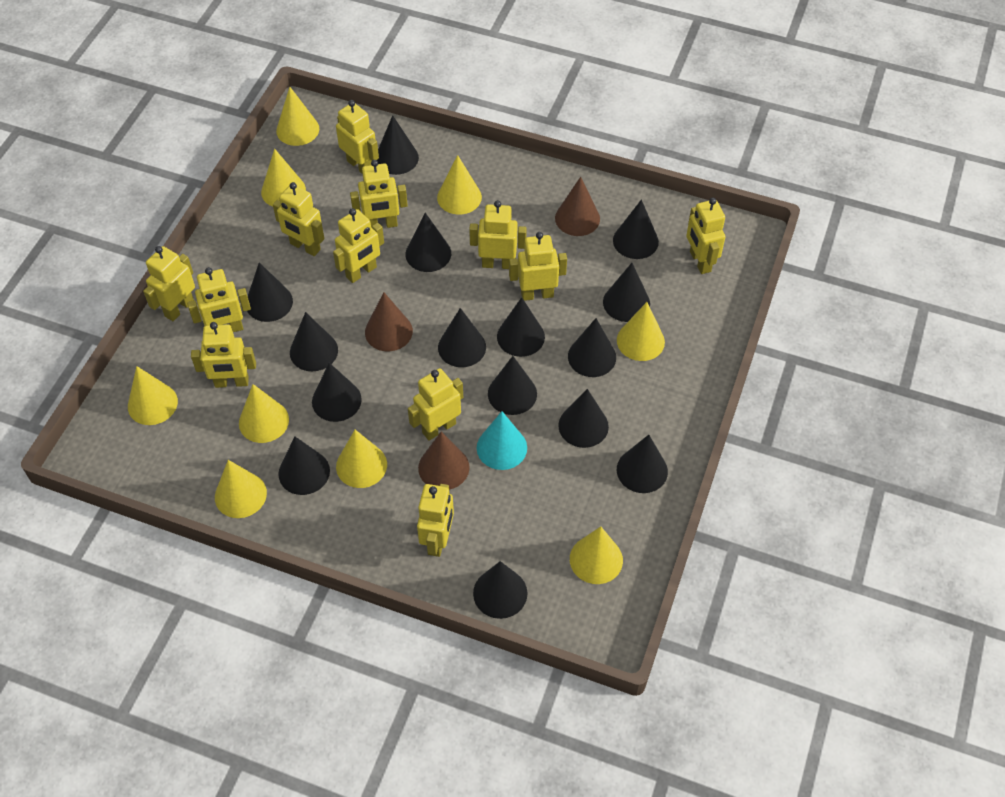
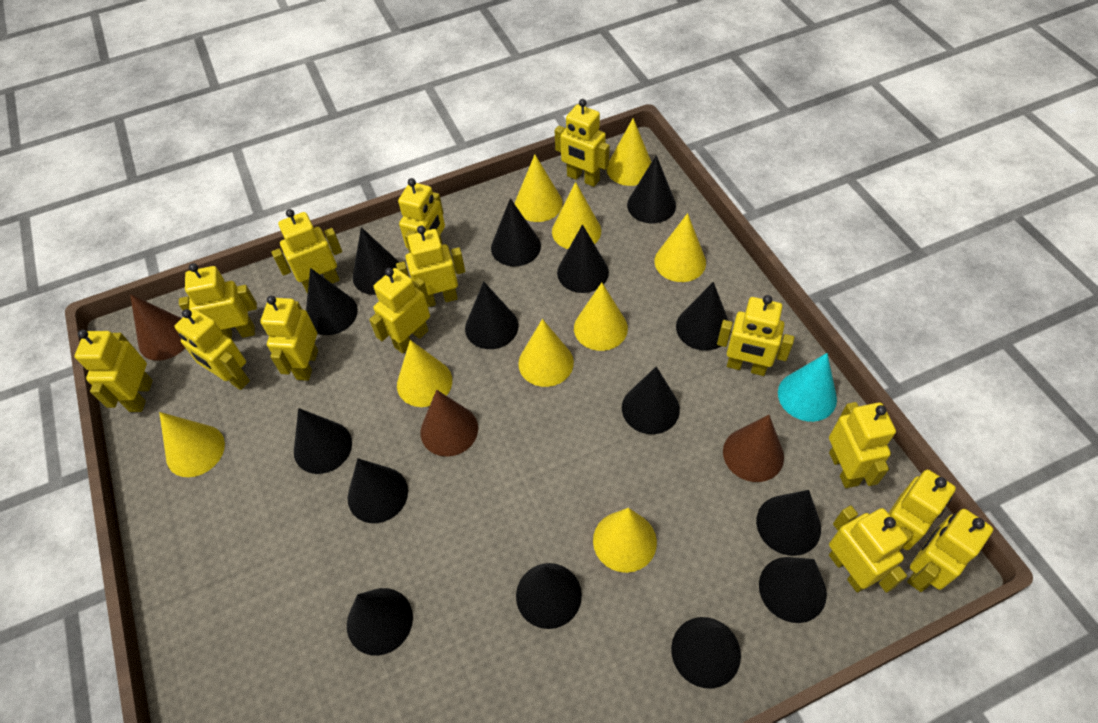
yellow robot: [143,246,195,321] [187,267,251,332] [191,322,256,388] [273,182,324,256] [333,208,384,283] [336,100,379,174] [350,160,408,228] [408,368,463,441] [417,484,454,557] [469,200,527,269] [509,232,567,301] [686,198,725,274] = 12 -> [74,329,152,412] [174,309,250,390] [179,263,257,339] [260,296,318,381] [271,209,342,293] [369,268,430,354] [396,226,465,307] [398,178,445,253] [554,99,610,187] [717,295,794,376] [829,402,896,488] [829,505,908,593] [888,470,956,551] [907,509,993,592] = 14

